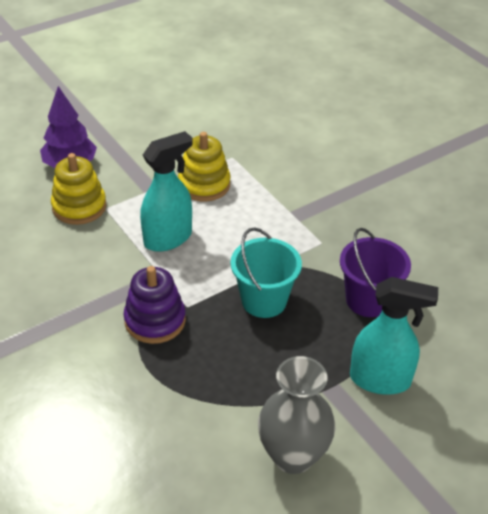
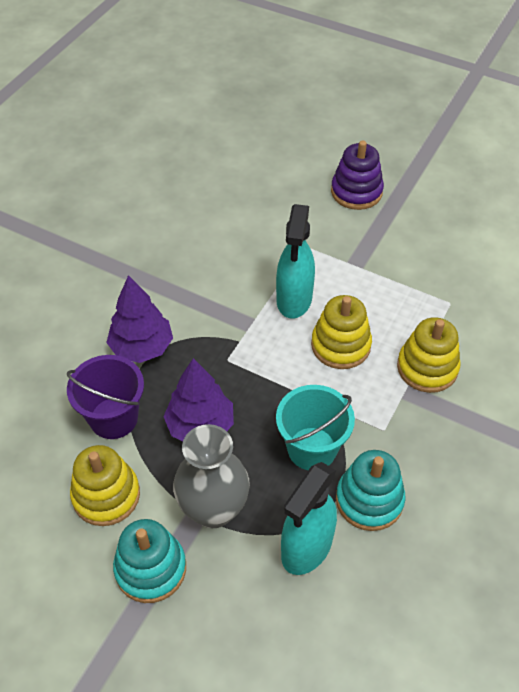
purple tree: [40,86,97,168] = 1 -> [106,275,173,363] [163,358,234,441] = 2
turquoise stacking toy: none = 0 -> [113,519,186,603] [336,450,405,531] = 2
yellow stacking toy: [51,153,106,225] [178,132,231,201] = 2 -> [70,445,140,526] [311,295,372,369] [397,317,460,393] = 3

